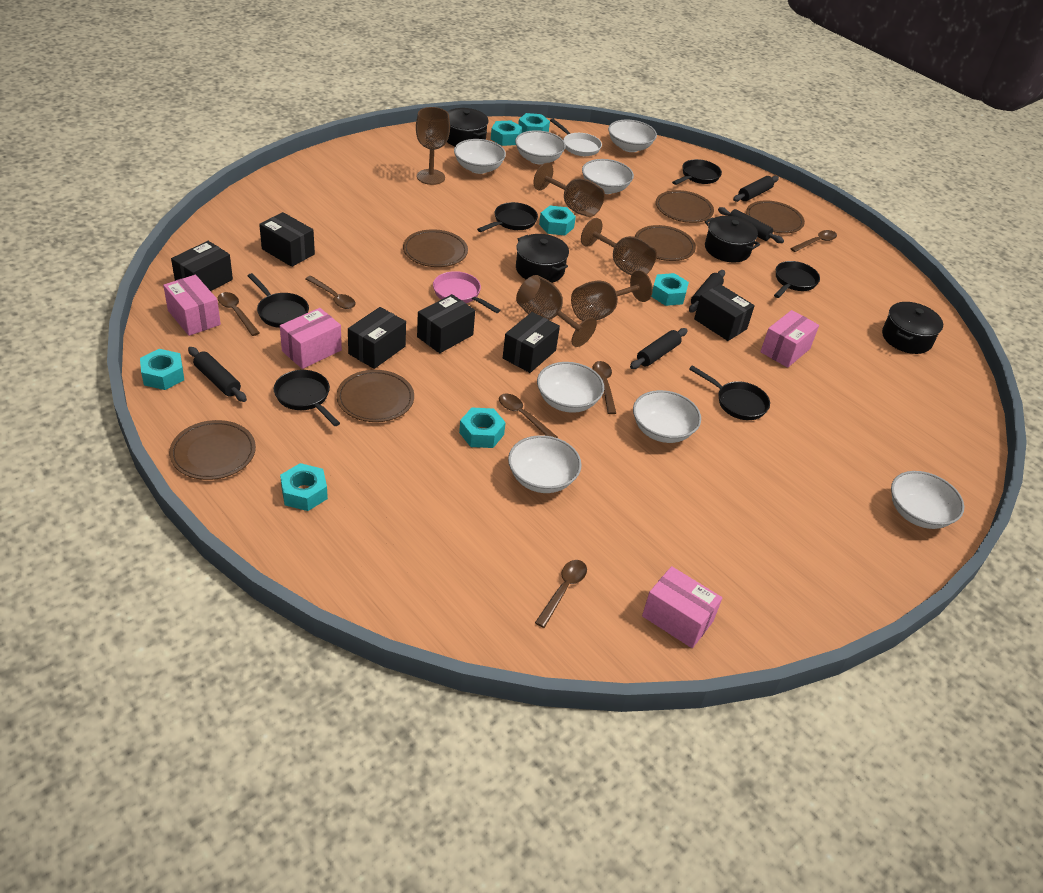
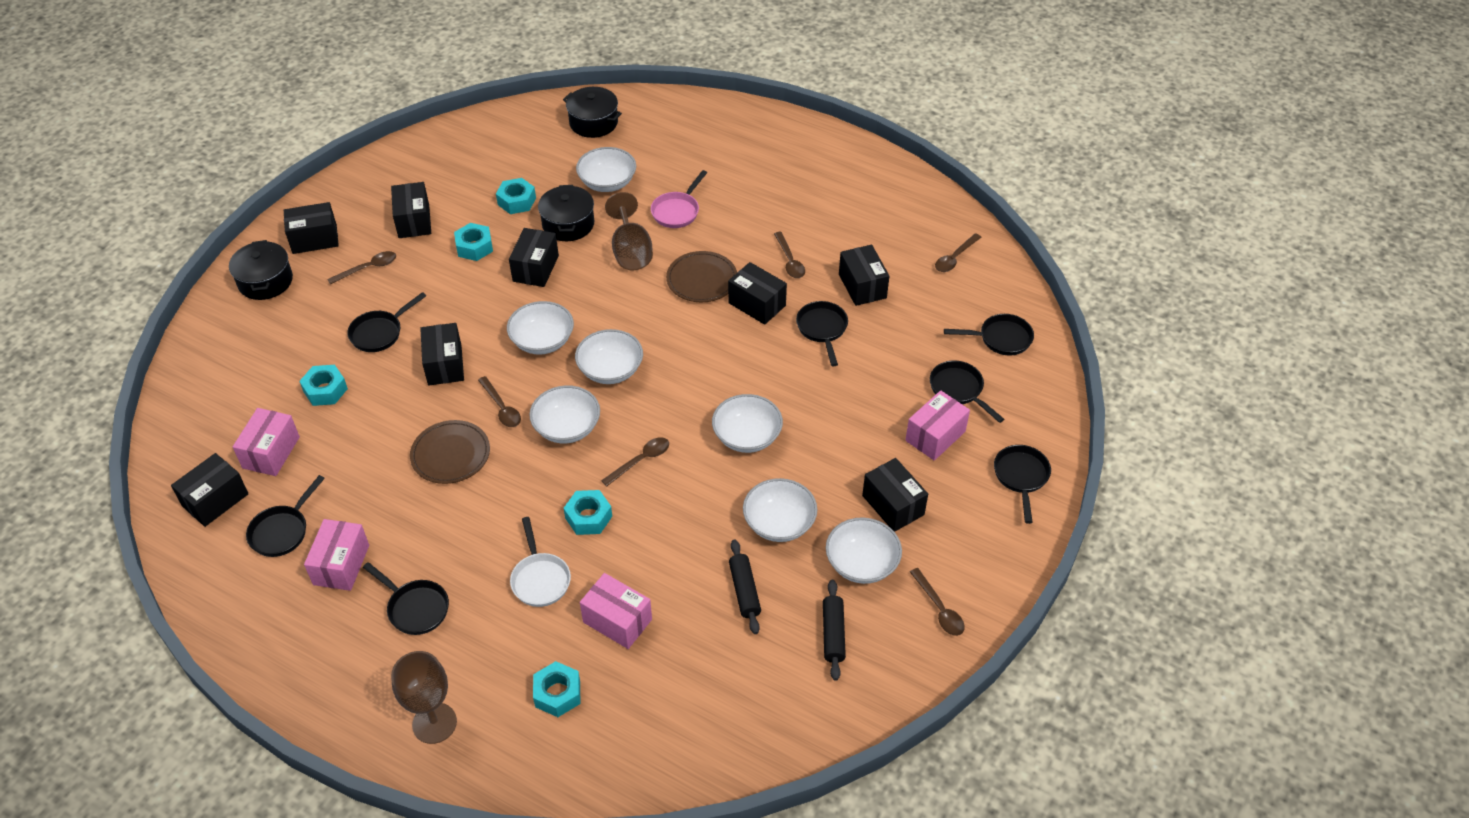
black box: [171,241,233,291] [259,212,315,267] [348,307,406,369] [417,294,475,353] [503,312,560,373] [694,284,755,341] = 6 -> [171,453,249,527] [284,202,339,254] [391,182,431,238] [420,323,464,385] [509,228,559,287] [728,262,787,325] [839,245,889,306] [862,458,928,532] = 8
black pan: [248,273,309,328] [274,370,340,426] [477,202,538,232] [672,159,722,185] [689,365,770,420] [774,261,820,298] = 6 -> [246,475,325,557] [347,292,426,352] [363,562,449,635] [796,301,848,367] [930,361,1004,423] [944,314,1034,355] [994,445,1051,524] = 7
black pot: [447,108,488,146] [516,234,569,283] [705,216,760,262] [882,302,943,354] = 4 -> [229,240,293,300] [538,185,594,241] [563,87,622,138] = 3
black rolling pin: [188,347,247,402] [630,328,688,369] [689,270,725,313] [718,207,784,243] [733,176,779,202] = 5 -> [729,539,761,634] [823,580,846,681] = 2
brown goblet: [416,107,450,185] [516,275,597,347] [533,163,605,217] [571,270,653,321] [581,218,657,275] = 5 -> [391,651,457,744] [605,192,653,270] = 2
brown plate: [169,420,256,480] [336,370,414,422] [403,229,468,267] [635,225,696,261] [656,190,714,223] [746,200,805,234] = 6 -> [410,420,490,484] [666,251,737,303] = 2
turquoise nut: [140,349,184,390] [280,463,328,511] [459,408,506,448] [491,120,522,146] [518,113,550,133] [539,206,576,236] [651,273,689,306] = 7 -> [299,365,348,406] [454,223,493,261] [496,178,536,214] [533,661,581,717] [564,490,612,535] = 5
white bowl: [454,139,506,174] [508,435,582,493] [515,130,566,165] [537,362,604,413] [582,159,634,194] [608,119,657,152] [633,390,701,443] [891,471,964,529] = 8 -> [507,301,574,355] [529,385,600,444] [575,329,643,384] [576,147,636,192] [712,394,783,453] [743,478,817,542] [826,517,902,584] = 7

